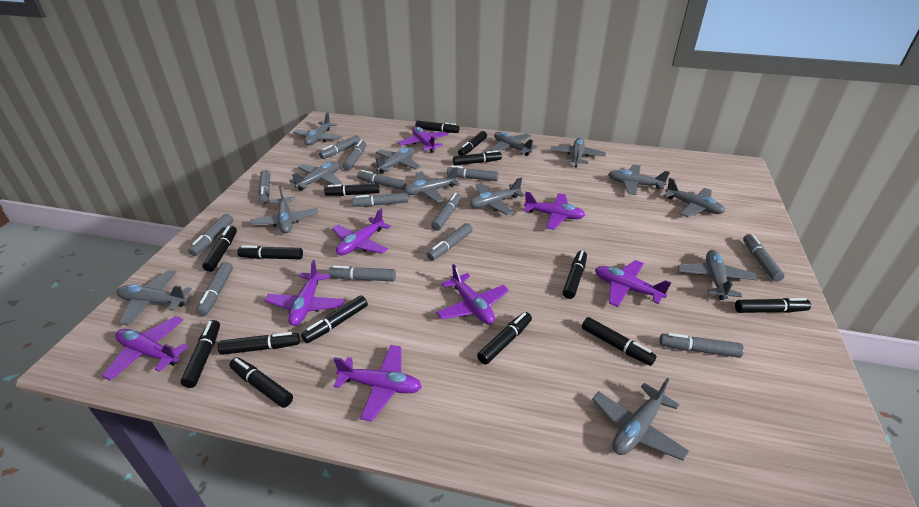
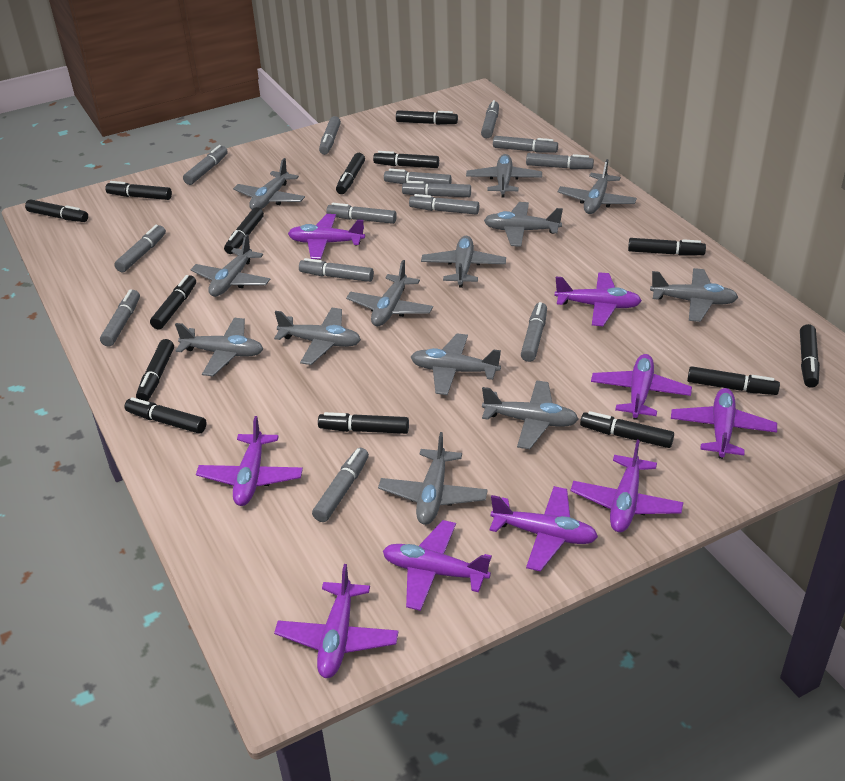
grey marker: [188,214,233,256] [196,262,233,316] [258,170,270,204] [319,135,360,159] [328,266,396,281] [343,140,366,171] [352,193,408,207] [357,170,407,190] [427,223,473,261] [431,193,461,231] [447,166,498,181] [659,333,744,358] [743,234,785,282] = 13 -> [100,289,140,347] [114,225,166,272] [183,145,228,185] [299,258,374,282] [312,448,369,522] [319,116,341,155] [326,203,397,224] [384,169,452,184] [402,181,471,197] [409,194,479,215] [481,100,499,138] [493,136,558,153] [521,302,547,362] [526,153,594,169] = 14
purple plane: [102,316,188,380] [264,260,345,326] [332,209,391,255] [333,345,422,422] [398,126,448,153] [436,264,509,324] [524,192,585,230] [595,260,671,307] = 8 -> [196,416,303,506] [274,564,399,678] [288,214,365,259] [383,520,492,611] [489,486,598,572] [555,272,642,326] [570,440,684,532] [591,354,692,420] [671,388,777,459] = 9

